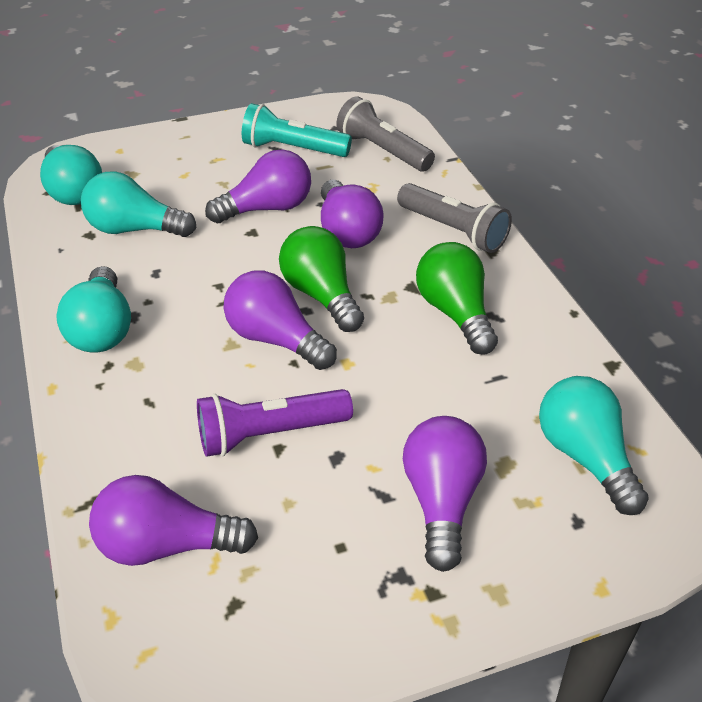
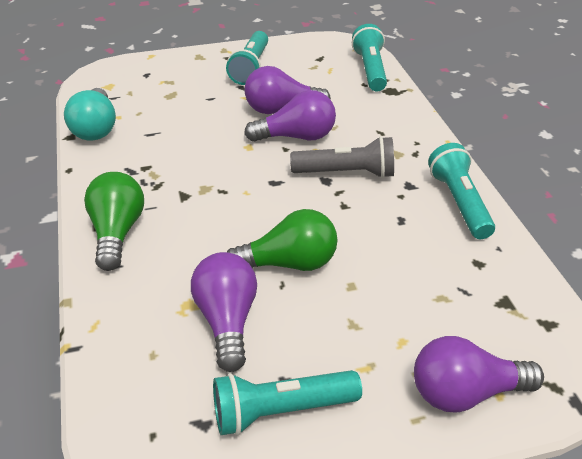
grey flashlight: [336,96,435,172] [397,183,512,253] = 2 -> [290,136,394,178] = 1
purple flashlight: [197,389,353,457] = 1 -> none = 0
purple light bulb: [89,475,258,566] [205,149,311,223] [224,270,337,370] [321,180,384,248] [403,416,487,572] = 5 -> [191,252,257,372] [244,66,331,114] [244,90,336,142] [414,336,544,412] = 4
turquoise flashlight: [242,103,352,157] = 1 -> [213,370,362,435] [226,31,268,85] [352,24,387,91] [428,143,495,239] = 4
turquoise light bulb: [40,145,102,205] [56,266,131,353] [81,171,196,237] [539,376,649,515] = 4 -> [64,88,116,141] = 1

